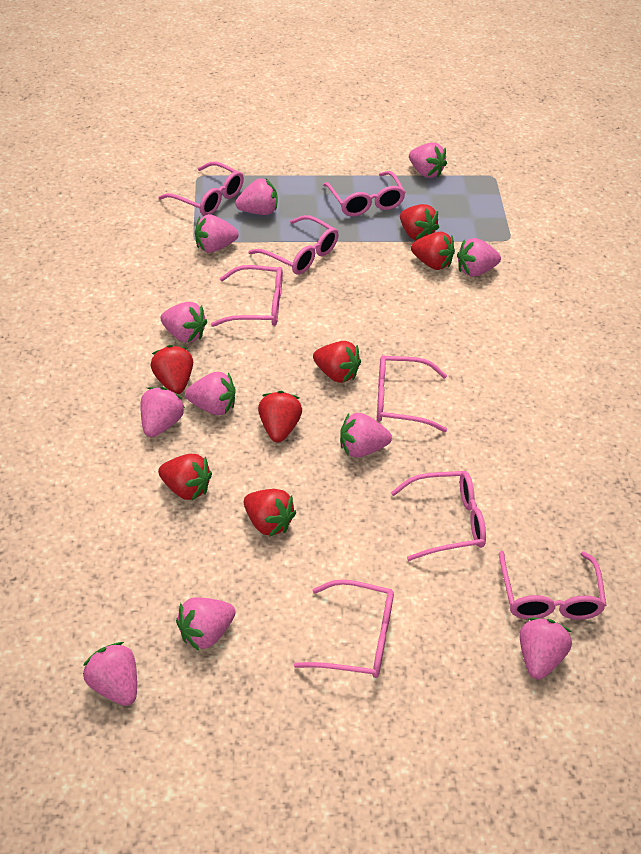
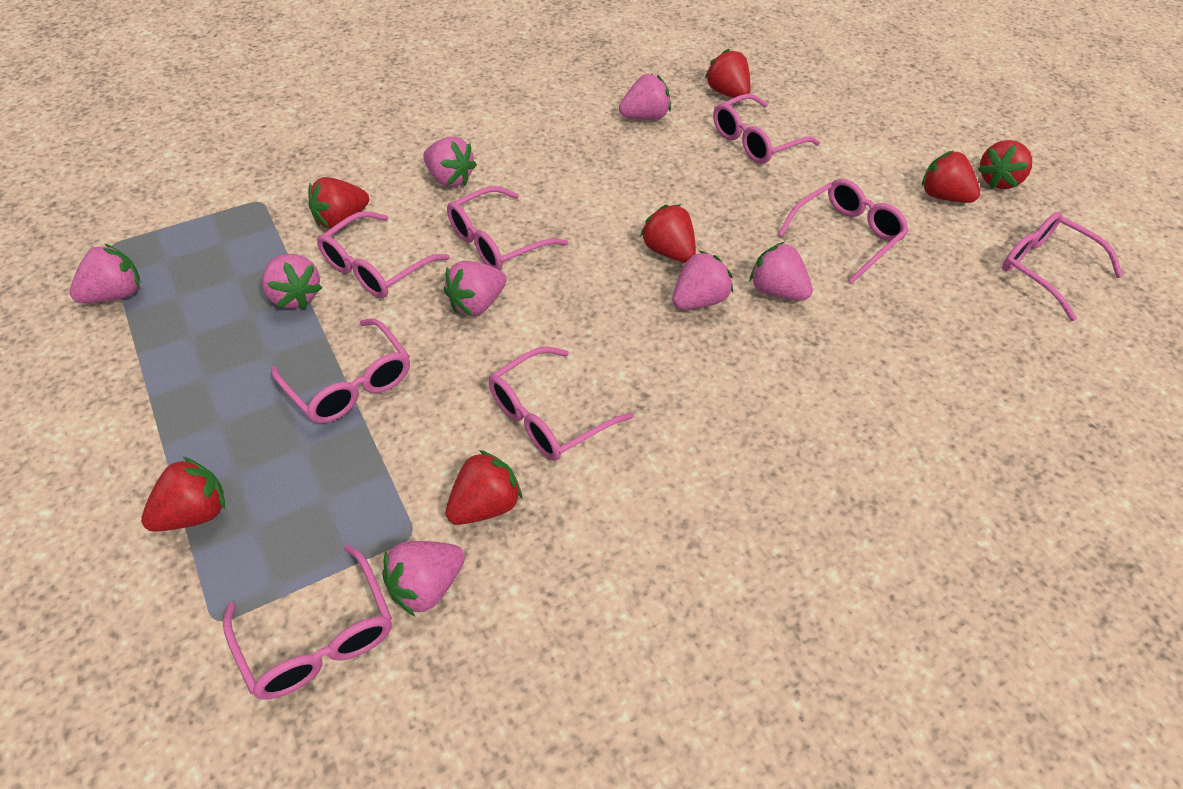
pink strawberry: [83,642,137,706] [140,387,185,437] [160,302,207,343] [176,597,236,651] [185,372,235,415] [195,214,239,253] [235,178,277,215] [340,413,392,458] [409,142,447,178] [457,238,501,277] [520,618,572,680] = 11 -> [69,244,140,303] [262,254,322,309] [382,541,465,616] [423,137,477,187] [444,261,506,316] [619,74,671,120] [672,251,733,310] [749,242,813,301] = 8

